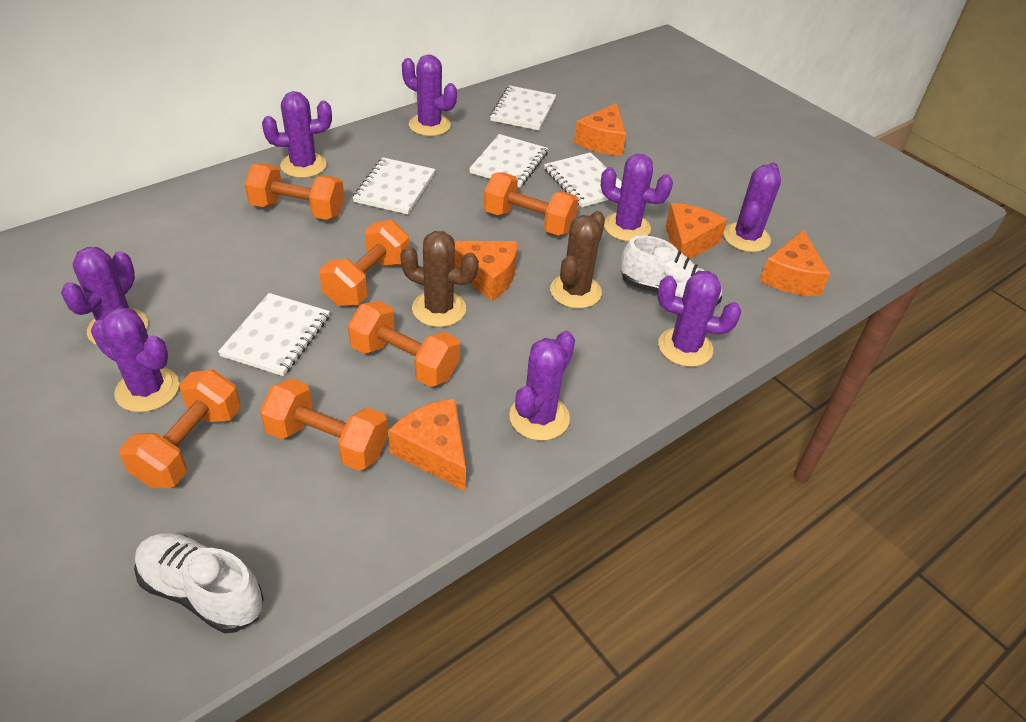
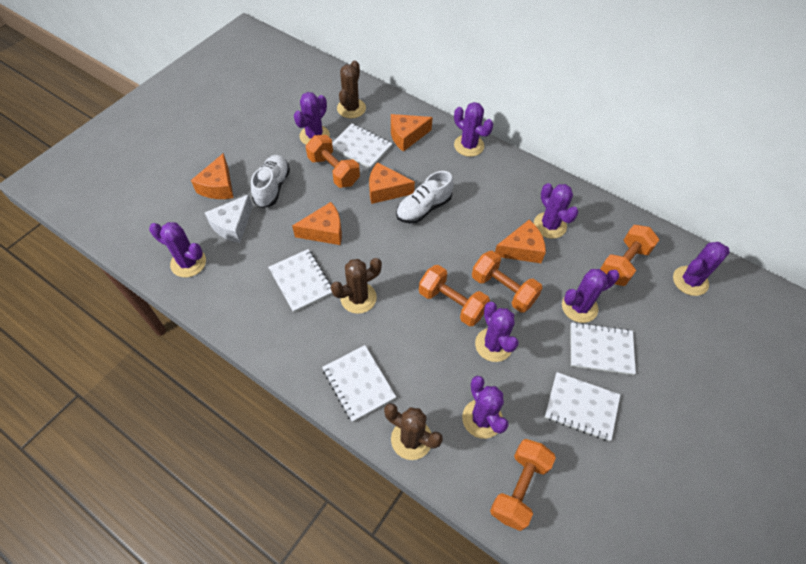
brown cactus: [400,231,479,327] [550,211,605,309] = 2 -> [331,258,382,314] [337,60,366,118] [384,403,443,460] = 3
orange dumbbell: [119,370,241,488] [244,163,344,220] [260,378,388,471] [319,220,409,306] [348,301,460,387] [484,173,579,236] = 6 -> [306,135,360,188] [419,265,490,326] [472,251,542,313] [490,439,556,531] [600,225,659,286] = 5
white cheese: none = 0 -> [205,194,253,243] = 1

